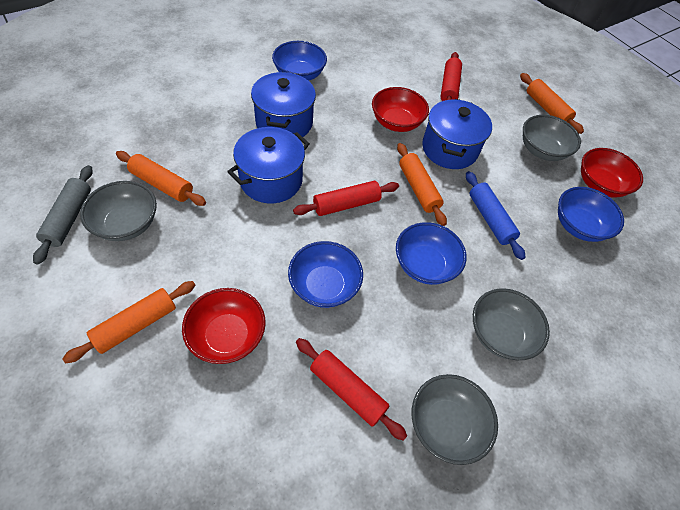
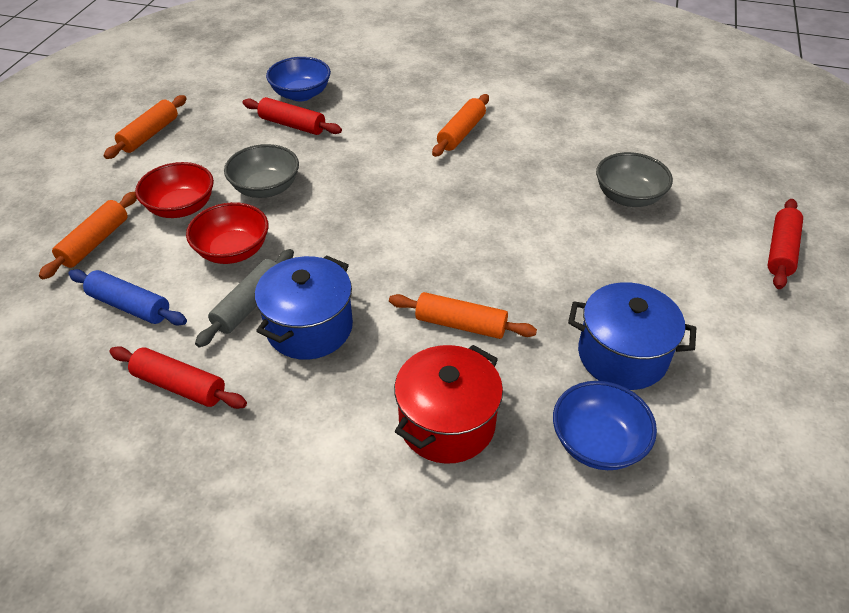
blue bowl: [272,41,327,81] [288,241,363,308] [396,222,467,285] [558,187,624,242] = 4 -> [266,57,331,101] [553,381,657,470] = 2
blue pot: [227,127,310,203] [251,72,316,137] [422,99,492,169] = 3 -> [255,255,353,360] [568,282,696,390] = 2
grey bowl: [80,181,157,241] [411,374,498,465] [473,288,550,360] [523,115,581,161] = 4 -> [224,144,299,198] [596,152,673,207] = 2
red bowl: [182,288,266,364] [372,87,429,132] [581,148,643,198] = 3 -> [135,162,214,218] [186,202,269,264] = 2
red pot: none = 0 -> [394,345,503,464] = 1

